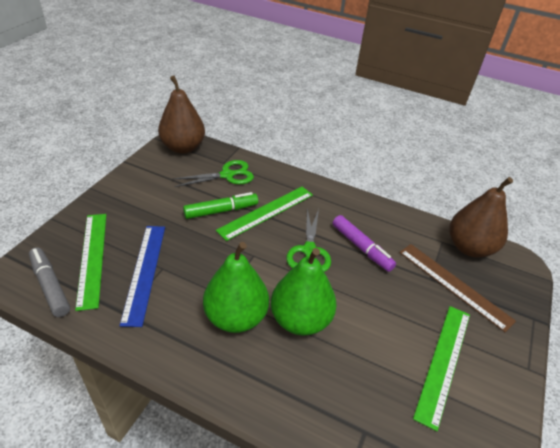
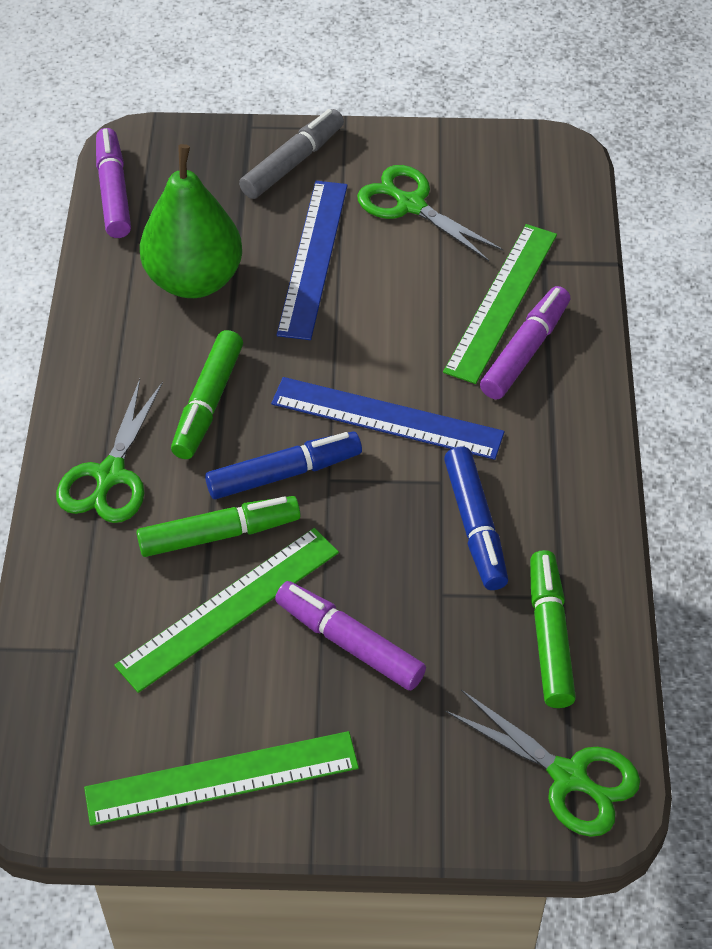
blue marker: none = 0 -> [205,431,362,499] [444,447,508,590] = 2
blue ruler: [120,226,165,327] = 1 -> [271,377,505,460] [277,181,348,340] = 2
brown pear: [158,76,205,154] [449,177,513,258] = 2 -> none = 0
brown ruler: [399,244,516,332] = 1 -> none = 0
green marker: [183,192,258,219] = 1 -> [136,496,301,557] [171,330,243,459] [530,550,576,708] = 3
green pear: [203,242,269,333] [271,248,337,336] = 2 -> [140,144,242,298] = 1
green scissors: [173,160,254,187] [286,209,331,272] = 2 -> [56,379,163,523] [357,165,504,261] [445,690,640,837] = 3
purple marker: [333,215,396,272] = 1 -> [96,128,131,238] [275,581,426,690] [480,286,570,399] = 3

